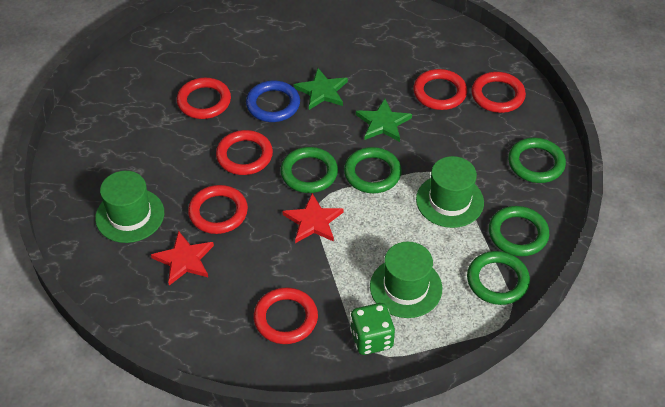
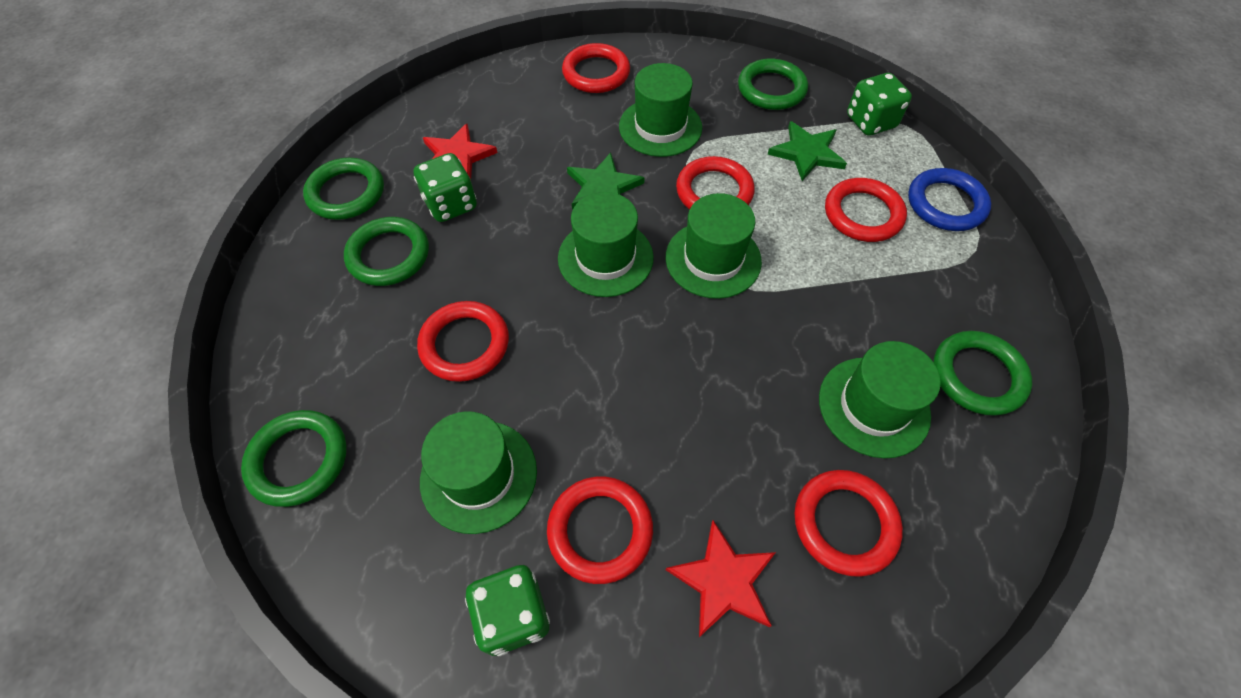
green dice: [350,303,395,355] = 1 -> [413,153,477,222] [465,565,550,656] [847,73,912,136] = 3
green hat: [95,171,164,243] [370,242,442,318] [416,156,484,228] = 3 -> [420,411,537,534] [558,192,654,297] [619,63,702,157] [666,193,762,299] [819,341,941,458] = 5

